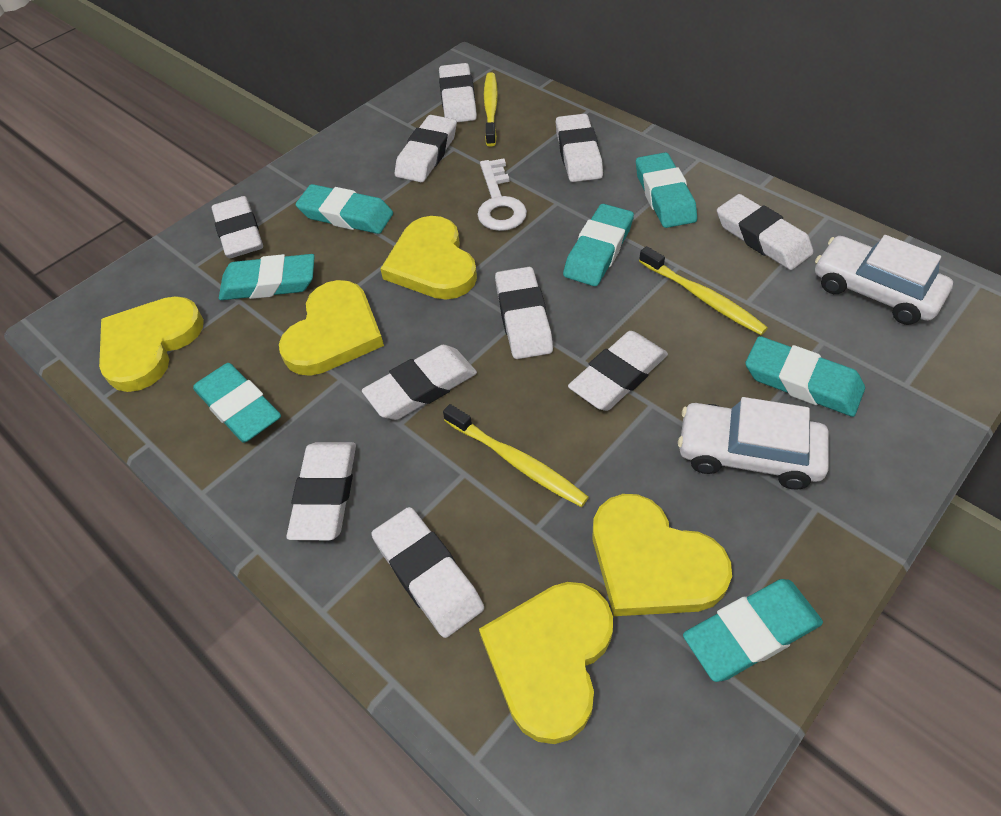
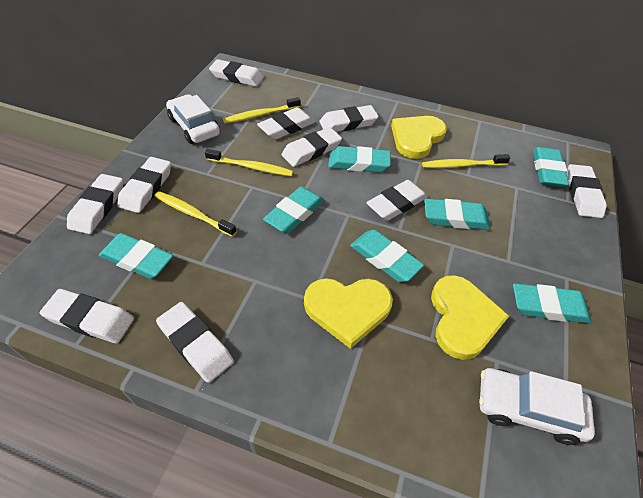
white key: [477,158,527,231] = 1 -> none = 0
yellow heart: [99,296,204,392] [279,280,384,376] [380,216,477,300] [479,582,613,744] [593,494,732,616] = 5 -> [304,278,393,349] [391,116,447,159] [431,275,509,360] = 3
yellow toothbrush: [443,404,589,507] [484,72,498,146] [639,246,768,335] = 3 -> [154,191,237,237] [205,149,293,176] [223,97,301,124] [422,154,510,168] = 4

